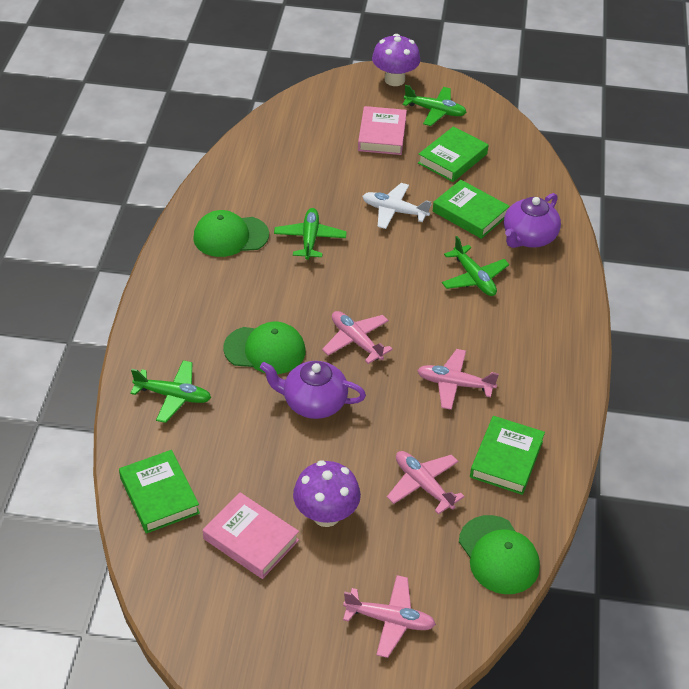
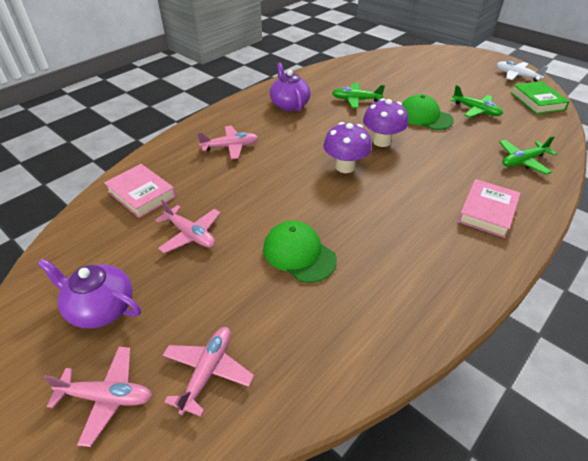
green book: [119,450,200,534] [418,126,488,182] [433,180,510,239] [470,416,545,495] = 4 -> [511,81,570,114] = 1
green cap: [193,210,269,257] [223,322,306,374] [459,515,540,594] = 3 -> [263,221,337,283] [402,94,454,130] = 2
green plane: [130,360,211,423] [274,208,347,260] [403,85,467,126] [442,236,509,296] = 4 -> [332,83,385,108] [450,85,503,118] [499,136,557,175] = 3

